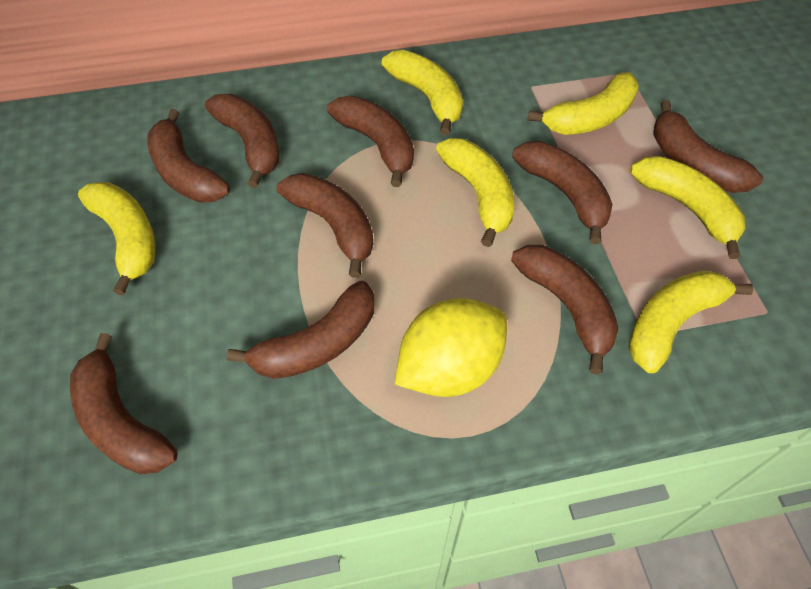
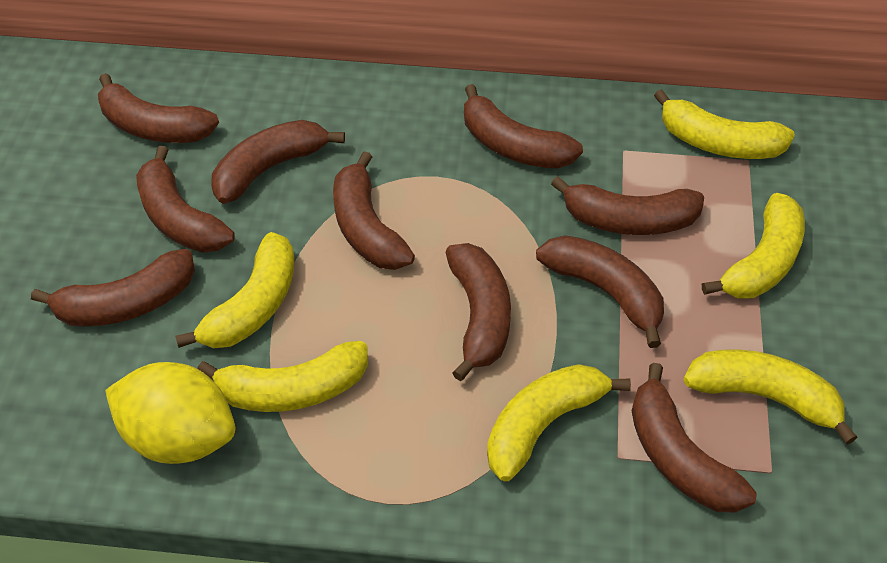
brown banana: [70,333,178,474] [147,109,230,203] [205,94,279,188] [227,281,374,379] [277,173,373,278] [327,96,414,187] [511,245,619,375] [512,141,613,244] [653,100,763,193] = 9 -> [31,249,195,327] [98,73,219,143] [136,146,235,253] [211,120,345,204] [333,151,415,270] [446,243,511,381] [464,84,583,169] [536,235,664,348] [551,176,704,235] [632,363,757,513] = 10

